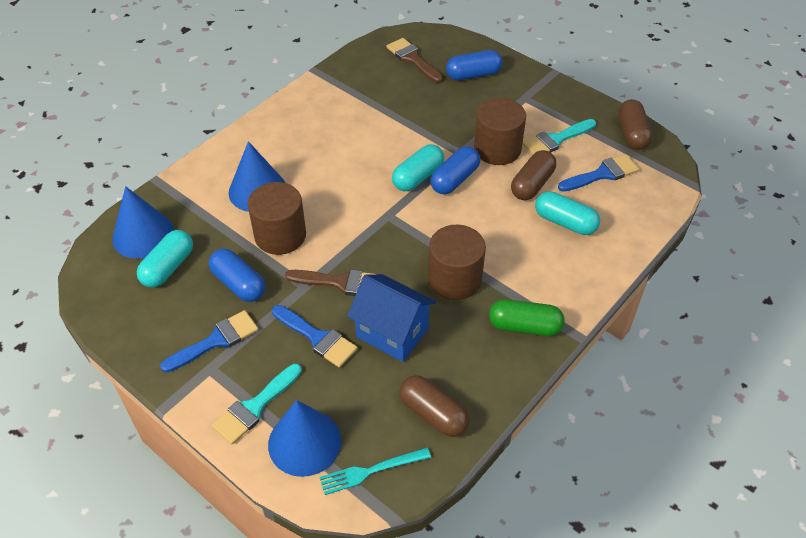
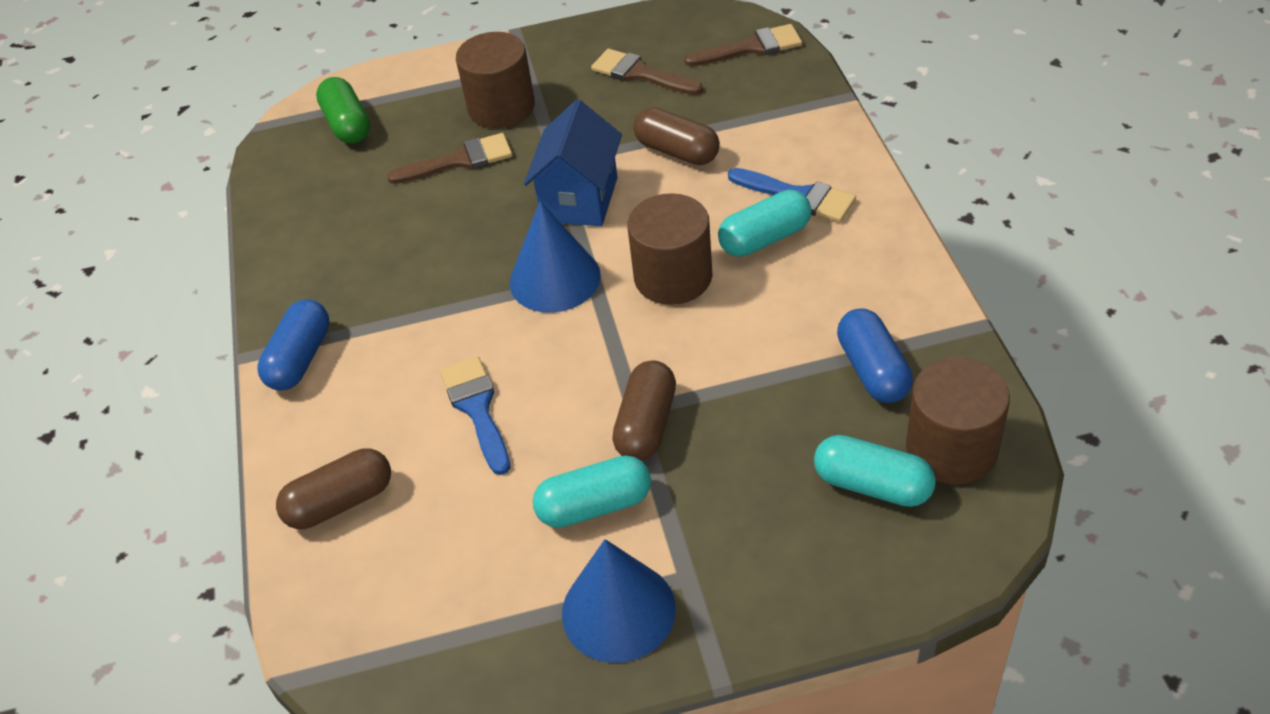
blue brush: [160,310,259,373] [272,305,358,368] [558,154,639,192] = 3 -> [440,356,510,475] [728,168,856,222] = 2
blue capsule: [209,249,265,302] [430,146,480,194] [446,50,502,81] = 3 -> [257,300,330,391] [837,309,913,403] = 2
blue cone: [112,186,174,259] [229,141,285,212] [268,400,341,477] = 3 -> [510,201,601,313] [562,539,676,663] = 2
brown brush: [285,269,372,296] [387,38,443,83] = 2 -> [387,133,512,184] [591,49,703,95] [684,24,802,66] = 3
turquoise brush: [212,364,302,444] [522,119,596,155] = 2 -> none = 0
turquoise fork: [320,448,431,495] = 1 -> none = 0

